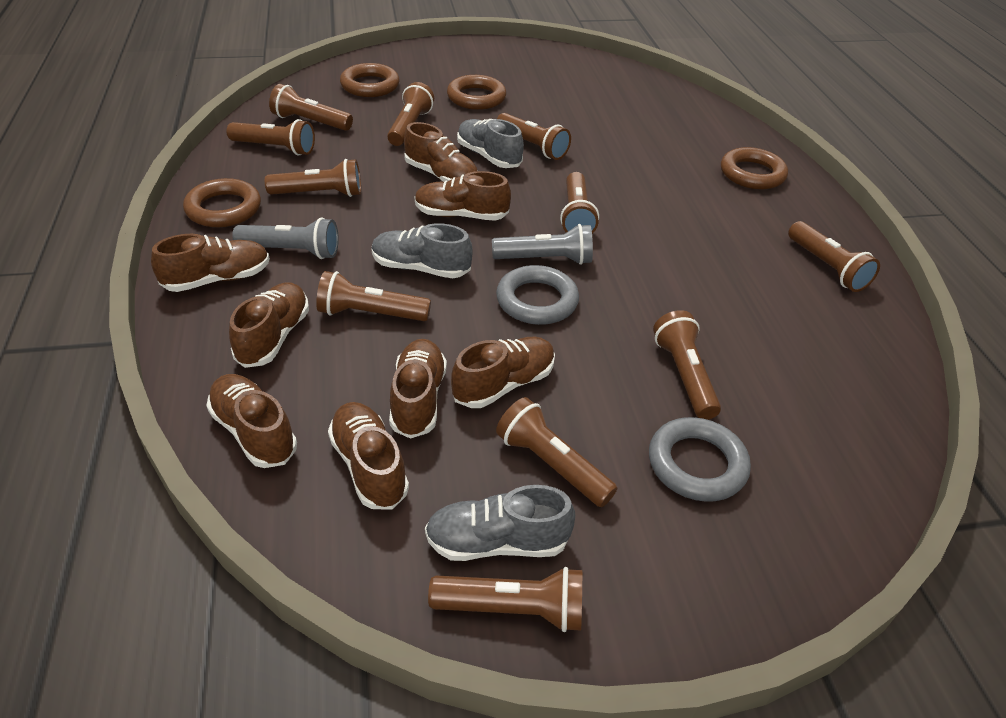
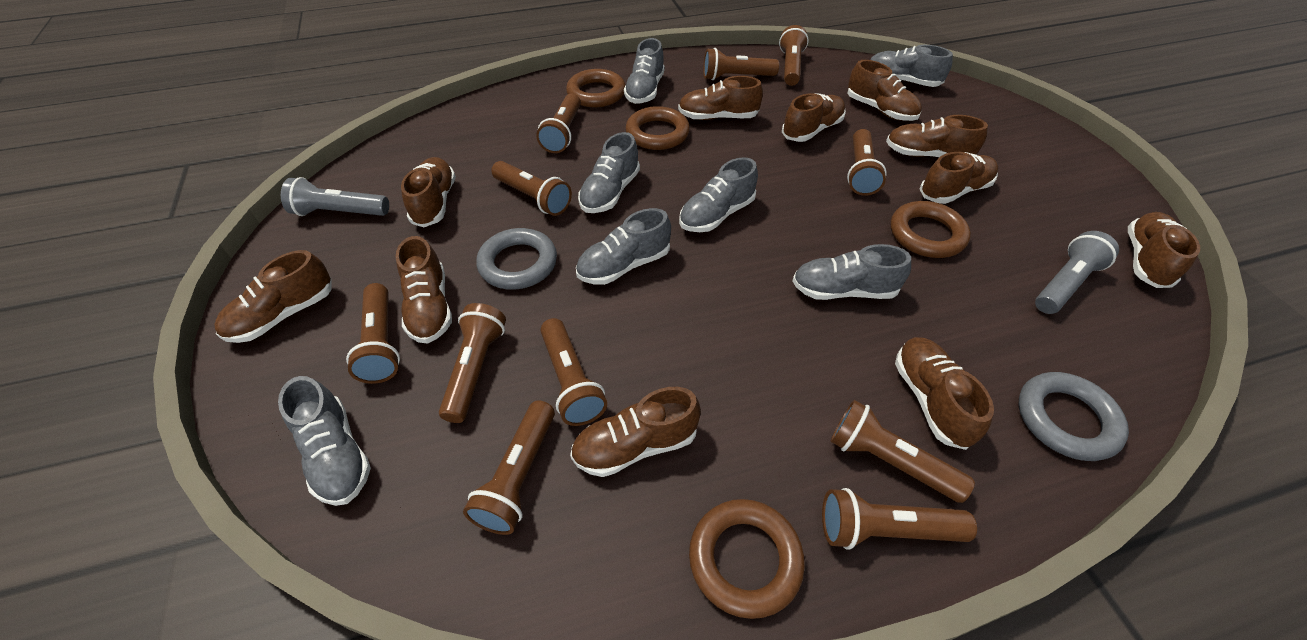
brown shoe: [151,234,270,292] [206,374,297,468] [229,282,309,368] [328,402,409,509] [389,339,447,439] [404,122,478,182] [415,171,511,221] [451,337,555,408] = 8 -> [214,250,332,343] [396,236,452,344] [401,157,456,227] [570,387,701,477] [678,76,763,120] [782,93,846,142] [847,60,922,121] [886,115,988,157] [895,337,994,450] [920,152,998,204] [1128,212,1200,288] = 11
grey shoe: [372,223,473,278] [425,485,575,561] [457,119,524,168] = 3 -> [278,376,371,506] [576,208,671,285] [578,132,640,213] [624,38,665,104] [679,157,758,232] [793,244,911,300] [870,45,953,87] = 7

